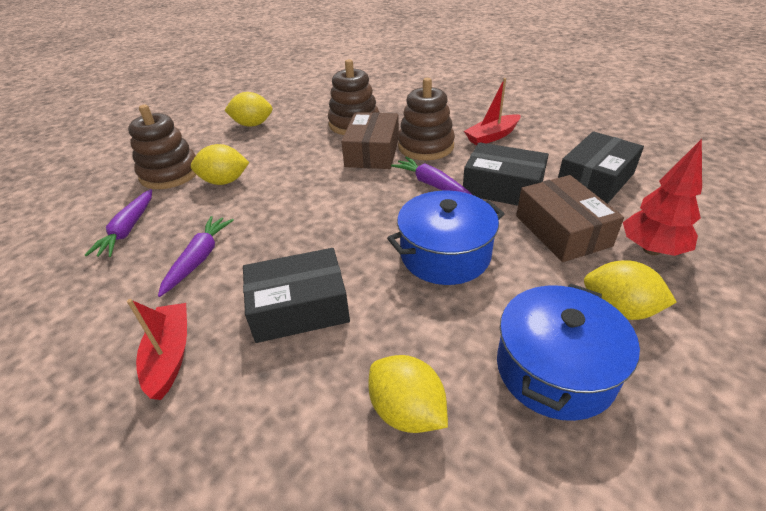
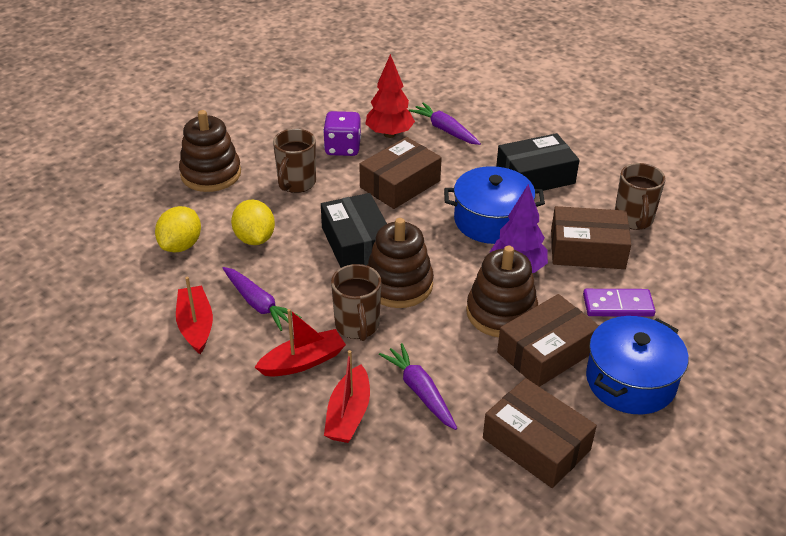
black box: [243,248,350,343] [463,142,549,206] [558,131,644,204] = 3 -> [321,193,387,268] [496,133,579,191] = 2
brown box: [341,112,399,169] [516,175,624,262] = 2 -> [359,137,442,209] [483,378,597,488] [497,294,599,387] [551,206,631,269] = 4
brown mug: none = 0 -> [273,129,316,193] [331,264,381,341] [615,163,666,230] = 3
purple dice: none = 0 -> [323,111,361,156] = 1
purple domino: none = 0 -> [583,289,656,317] = 1
purple tree: none = 0 -> [489,184,548,273] = 1
red boat: [127,299,187,400] [464,78,520,145] = 2 -> [176,277,213,354] [254,309,346,377] [324,350,370,443] = 3
yellow lemon: [191,144,249,185] [224,92,272,127] [368,355,448,433] [584,260,677,320] = 4 -> [155,206,201,252] [231,200,275,245] = 2

